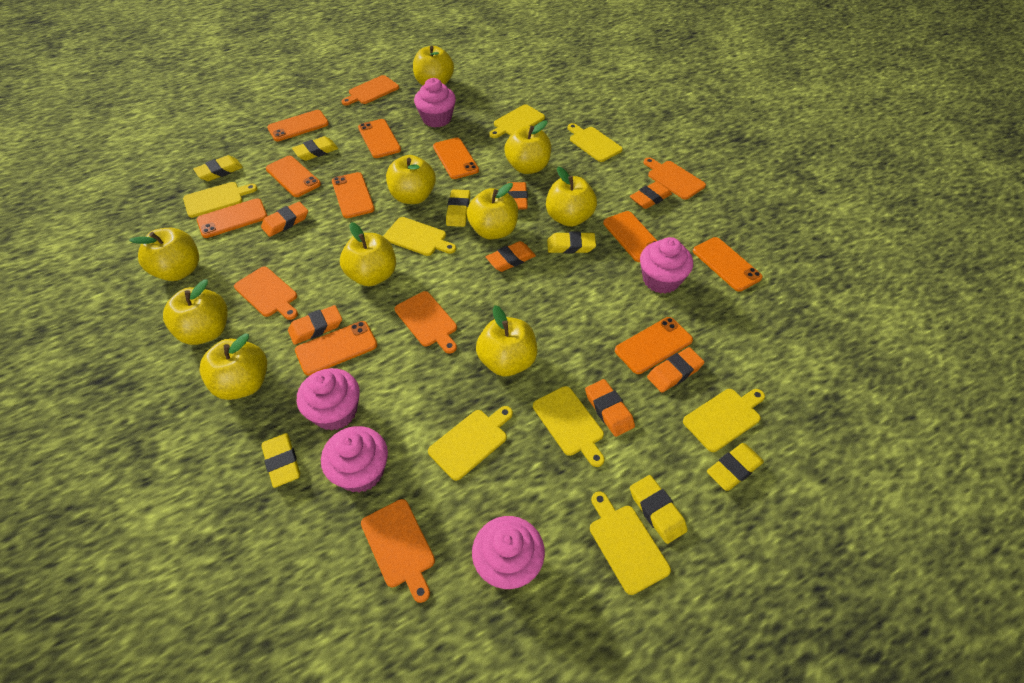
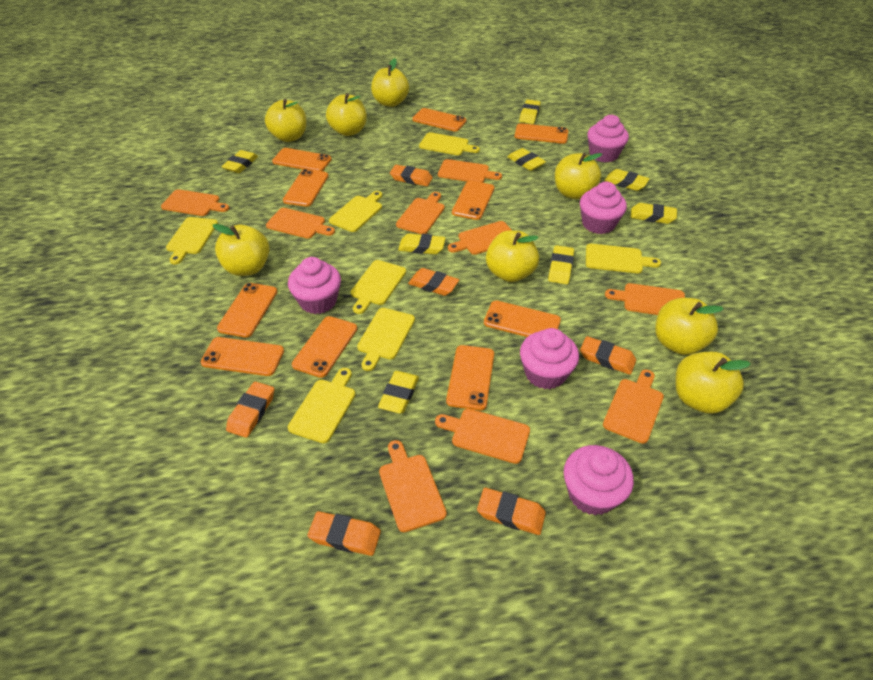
orange cutting board: [234,266,298,320] [342,75,399,105] [361,499,435,603] [395,291,457,354] [643,157,706,200] = 5 -> [161,189,229,216] [266,208,335,239] [379,440,447,532] [396,192,445,234] [435,409,530,464] [438,159,502,183] [448,221,511,255] [603,370,664,444] [605,283,685,315] = 9
orange eraser: [261,202,308,237] [288,305,342,345] [486,241,536,272] [507,182,528,210] [585,379,635,437] [630,181,672,209] [647,347,705,393] = 7 -> [226,381,274,438] [307,511,381,556] [390,165,433,186] [408,268,459,296] [477,488,546,535] [580,336,636,375] = 6
yellow apple: [129,228,199,281] [163,280,228,345] [200,333,267,400] [340,222,396,286] [386,155,436,204] [413,46,454,86] [467,183,518,240] [476,305,537,376] [504,120,551,174] [546,167,597,227] = 10 -> [213,224,270,276] [265,99,307,142] [326,93,367,136] [371,58,409,107] [486,230,539,282] [555,153,602,199] [655,298,724,355] [675,352,751,414] = 8
yellow cutting board: [183,182,257,218] [383,217,456,256] [428,406,513,481] [489,104,545,138] [533,386,605,467] [567,123,623,162] [590,491,671,595] [683,389,765,452] = 8 -> [166,217,218,264] [288,368,356,443] [329,191,382,232] [351,260,406,314] [357,308,415,371] [419,132,480,155] [586,244,661,274] = 7
yellow eraser: [193,155,243,181] [261,433,300,488] [292,136,338,161] [446,189,470,227] [547,232,596,254] [630,475,688,544] [707,443,764,491] = 7 -> [221,150,258,173] [378,371,419,413] [398,233,445,254] [507,148,546,171] [519,99,541,124] [548,245,574,284] [604,169,650,191] [630,203,677,224] = 8

